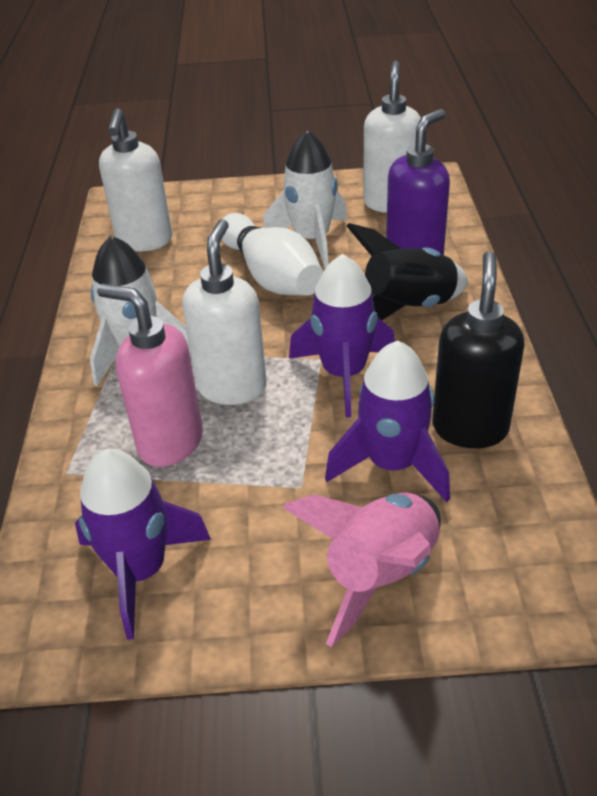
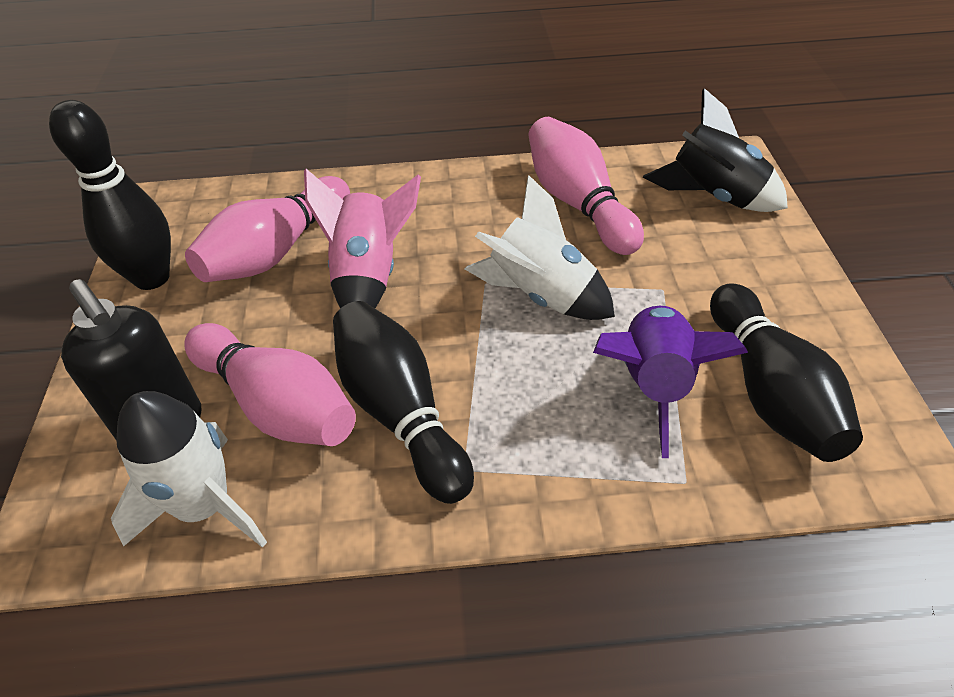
black bowling pin: none = 0 -> [49,100,171,290] [333,301,474,504] [710,284,863,462] = 3
pink bowling pin: none = 0 -> [184,323,356,446] [185,176,350,282] [528,117,644,255] = 3
pink soap dispenser: [97,283,203,467] = 1 -> none = 0
purple rocket: [75,449,211,640] [289,254,395,418] [325,341,450,502] = 3 -> [593,306,748,458] = 1
purple soap dispenser: [386,109,450,255] = 1 -> none = 0
white bowling pin: [221,213,323,296] = 1 -> none = 0
white soap dispenser: [99,108,172,251] [182,219,267,405] [363,61,421,213] = 3 -> none = 0

